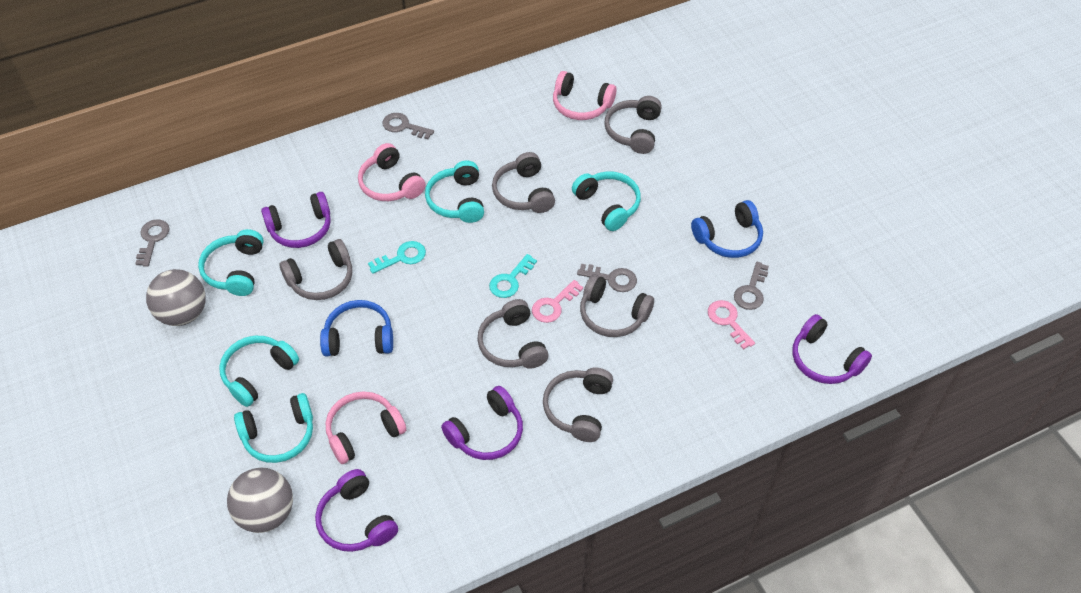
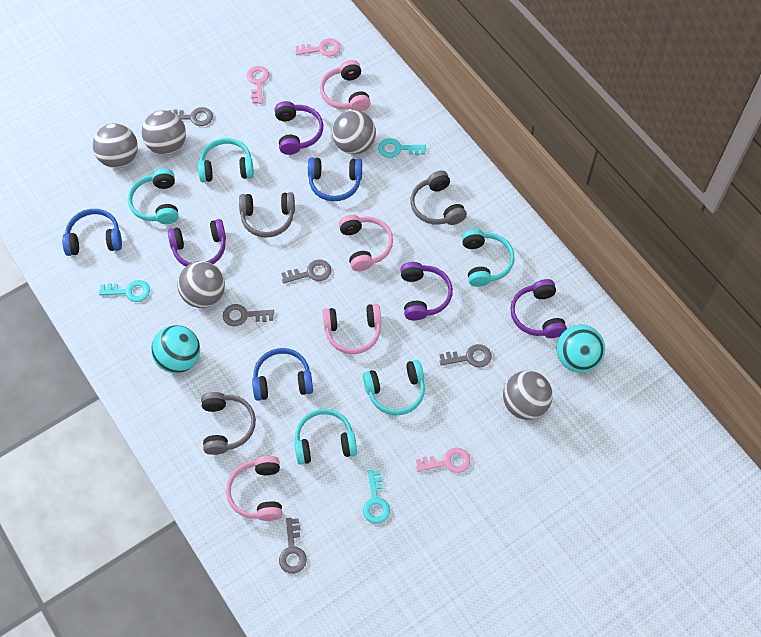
blue headphones: [320,300,393,356] [691,200,763,258] = 2 -> [62,209,122,256] [252,348,313,401] [308,157,362,201] = 3
grey ball: [146,269,206,326] [227,468,293,533] = 2 -> [93,123,138,168] [142,110,186,155] [178,261,225,308] [332,110,376,154] [503,371,553,420] = 5
grey headphones: [279,239,352,300] [477,299,549,369] [492,152,555,213] [543,368,613,442] [580,274,654,337] [605,96,662,154] = 6 -> [201,392,256,455] [239,192,295,238] [410,170,467,225] = 3
grey key: [135,219,170,267] [382,113,434,139] [577,264,637,292] [734,262,769,310] = 4 -> [167,107,213,126] [223,304,274,326] [279,518,307,574] [281,260,331,284] [440,344,492,368] = 5
pink headphones: [326,391,406,464] [358,143,426,201] [553,71,616,120] = 3 -> [226,456,282,521] [320,60,371,111] [323,304,381,354] [338,215,393,271] = 4
pink key: [532,280,583,323] [708,300,755,350] = 2 -> [247,66,269,104] [295,38,341,56] [416,448,470,473] = 3
turquoise ball: none = 0 -> [151,325,200,373] [556,325,605,373] = 2
turquoise key: [368,241,426,274] [489,254,537,298] = 2 -> [99,280,150,302] [363,470,390,524] [378,138,426,158] = 3

